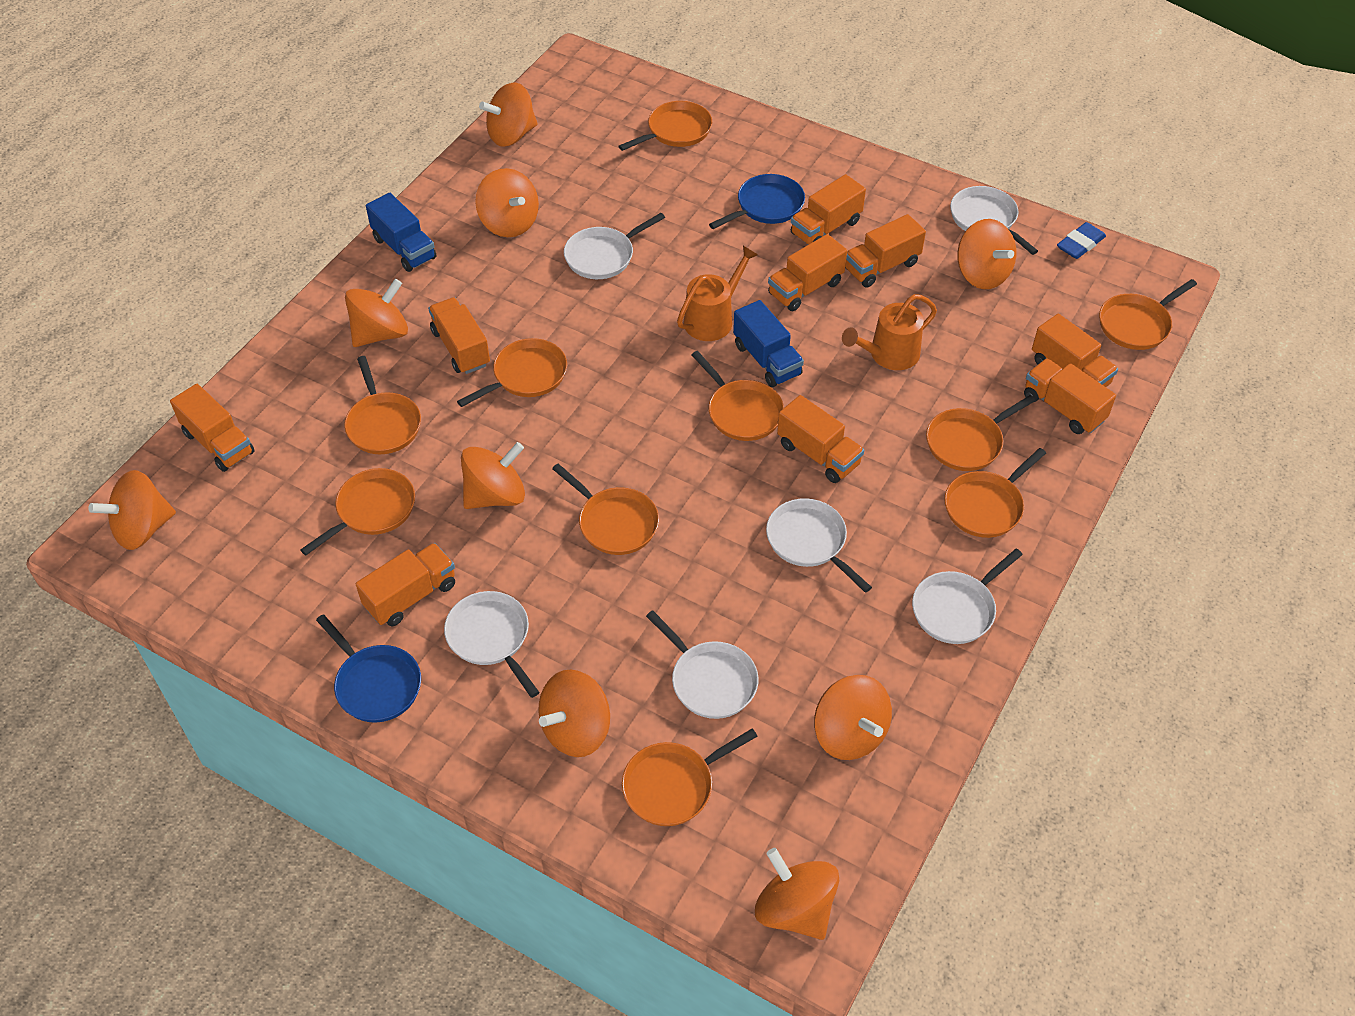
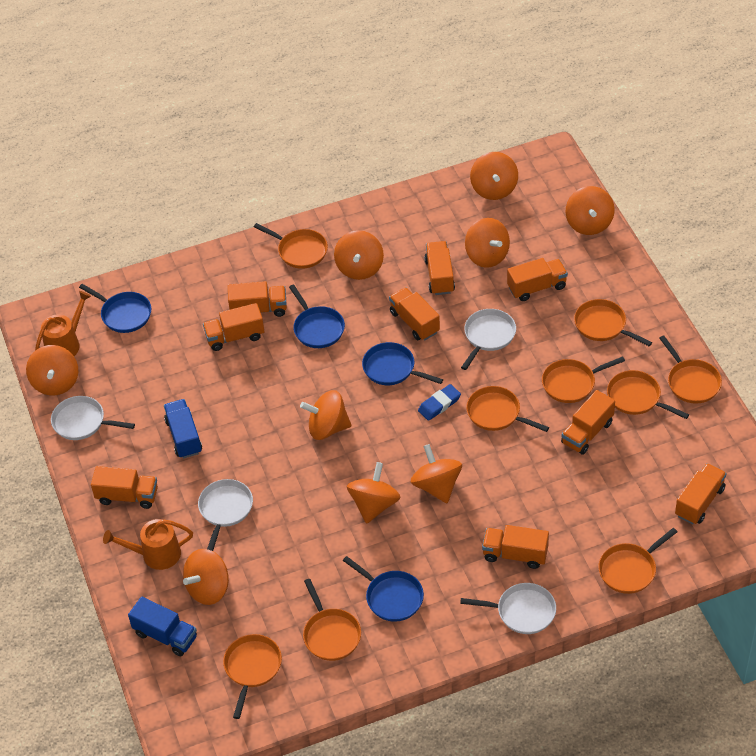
blue pan: [316,614,421,723] [709,174,805,229] = 2 -> [79,284,151,333] [289,284,345,348] [343,556,424,622] [362,342,443,385] = 4
orange pan: [300,468,415,555] [344,356,421,454] [457,338,567,407] [552,464,659,555] [619,101,712,151] [622,728,758,826] [692,351,784,441] [926,395,1036,471] [944,448,1046,538] [1099,279,1197,350] = 10 -> [223,634,282,719] [254,223,328,269] [303,579,361,661] [466,386,549,432] [542,356,625,403] [574,299,652,346] [598,528,677,594] [607,370,689,419] [659,336,722,404] = 9
white pan: [444,591,540,698] [564,213,665,279] [646,610,759,719] [766,498,872,593] [912,549,1023,644] [950,186,1038,255] = 6 -> [51,396,135,440] [198,479,253,551] [460,583,556,634] [461,309,516,370] = 4

